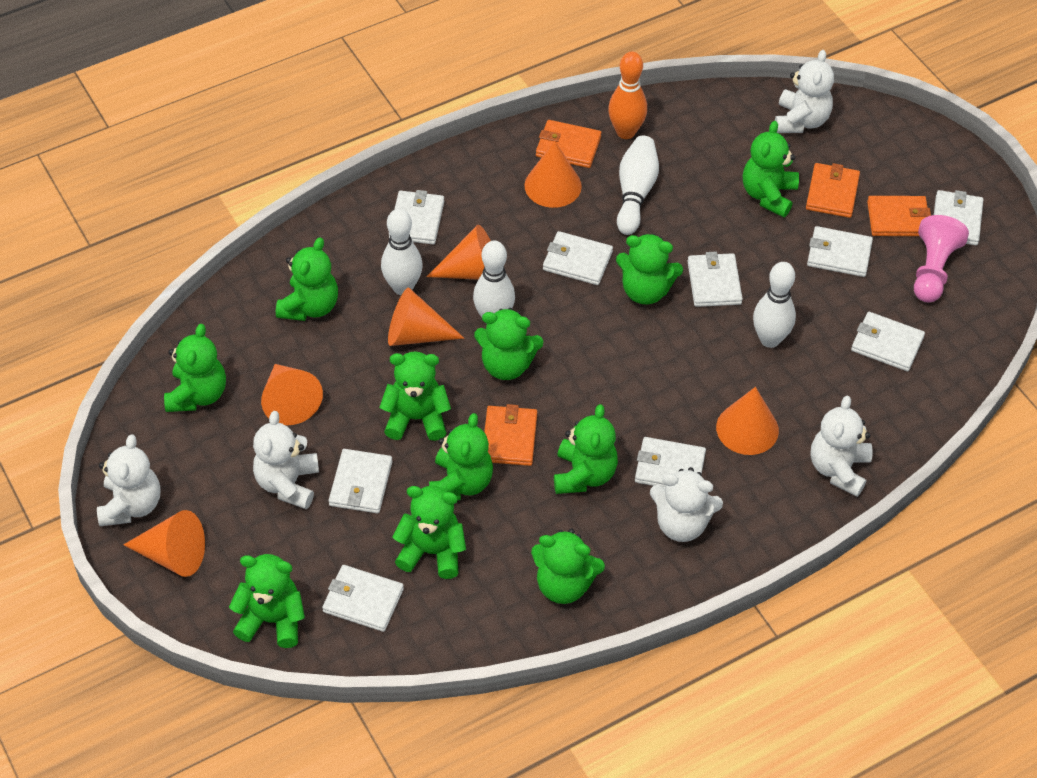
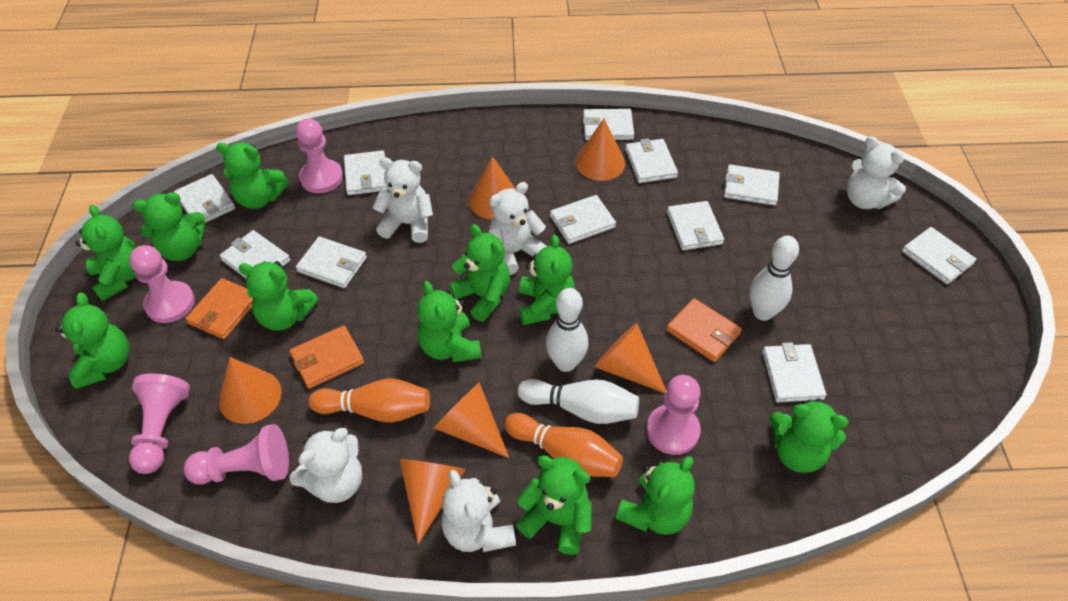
orange bowling pin: [608,52,647,139] = 1 -> [308,378,430,423] [504,413,623,477] = 2
orange wallet: [484,404,537,466] [536,120,601,168] [806,163,860,218] [867,196,931,236] = 4 -> [185,278,253,339] [289,326,364,389] [666,298,742,362] = 3
pink pawn: [914,215,969,302] = 1 -> [129,245,195,323] [129,374,190,474] [183,424,289,484] [296,118,343,193] [646,375,701,455] = 5
white bowling pin: [381,209,423,295] [473,241,515,317] [617,136,659,235] [753,262,796,348] = 4 -> [518,379,639,424] [546,288,588,372] [749,236,799,321] = 3
white wallet: [322,565,404,632] [329,449,393,513] [389,190,444,244] [543,231,613,285] [635,437,706,487] [687,252,743,307] [807,226,873,277] [851,312,925,371] [934,190,983,245] = 9 -> [174,174,235,223] [220,230,290,278] [296,237,367,288] [344,150,388,195] [550,195,616,244] [583,109,634,140] [625,138,678,183] [667,201,724,250] [724,164,780,206] [762,342,826,402] [902,227,976,284] = 11

